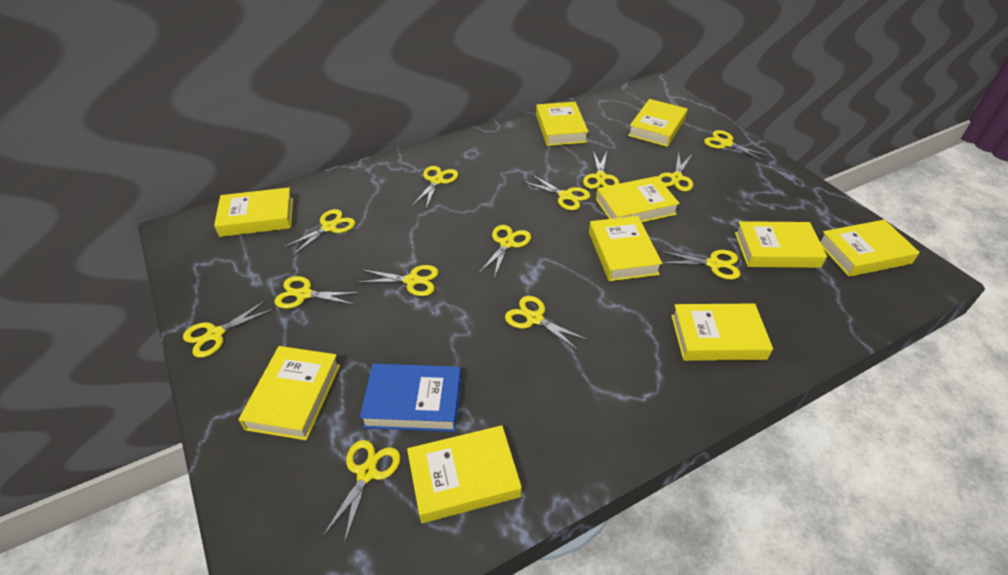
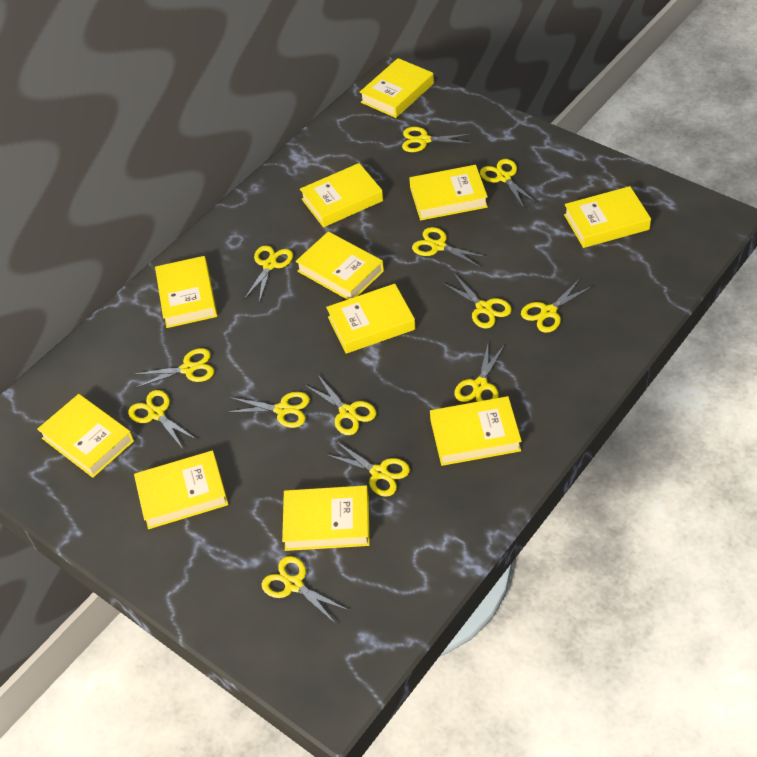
blue book: [360,363,461,432] = 1 -> none = 0
yellow book: [214,188,293,237] [239,346,340,440] [407,425,522,523] [536,102,589,146] [589,216,662,281] [596,176,680,222] [628,99,688,147] [671,304,773,361] [735,221,827,268] [820,220,920,277] = 10 -> [37,394,134,478] [134,450,229,529] [155,256,217,328] [282,485,370,551] [296,232,384,300] [300,163,383,227] [326,284,416,354] [360,58,434,118] [409,165,488,221] [430,396,522,466] [564,186,651,248] = 11

